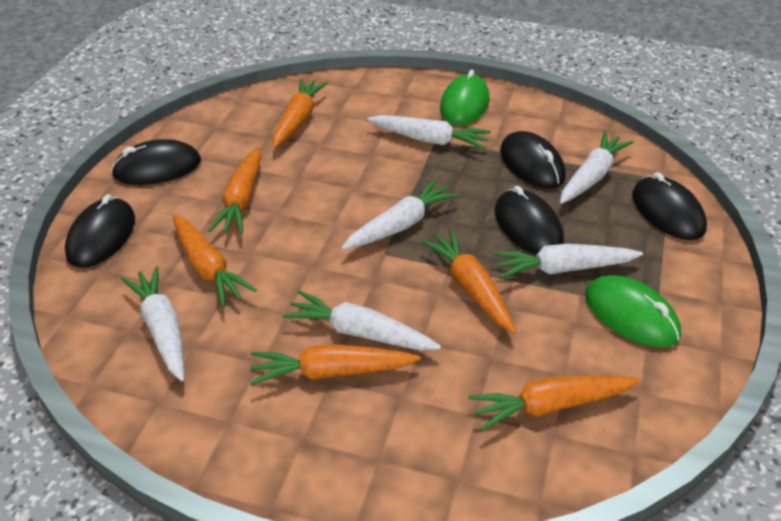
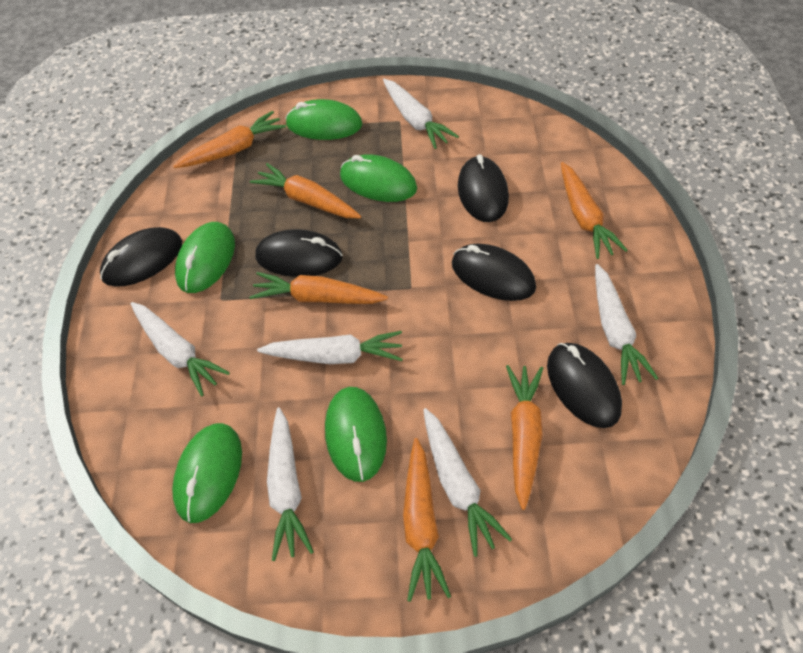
green mouse: [440,70,489,125] [585,275,681,347] = 2 -> [172,423,242,523] [175,222,235,293] [285,99,362,140] [325,387,387,482] [340,154,417,202] = 5

